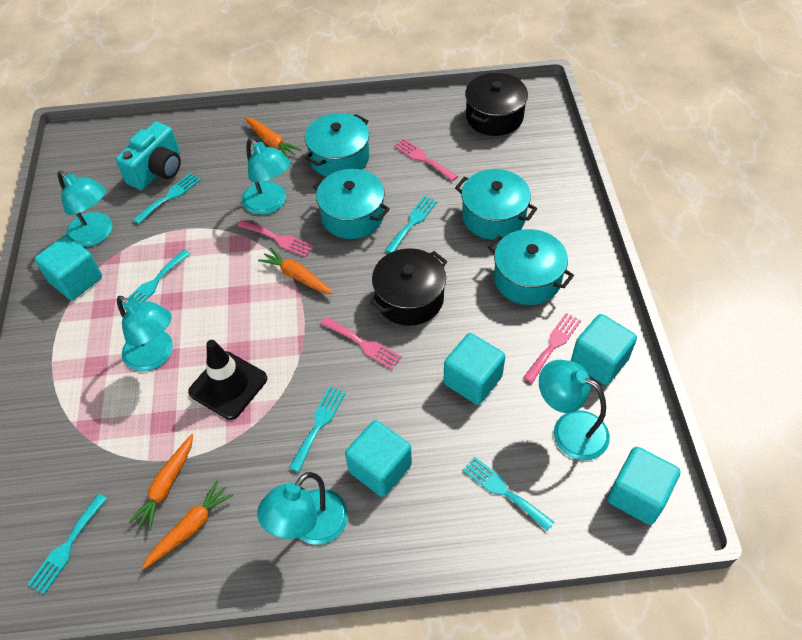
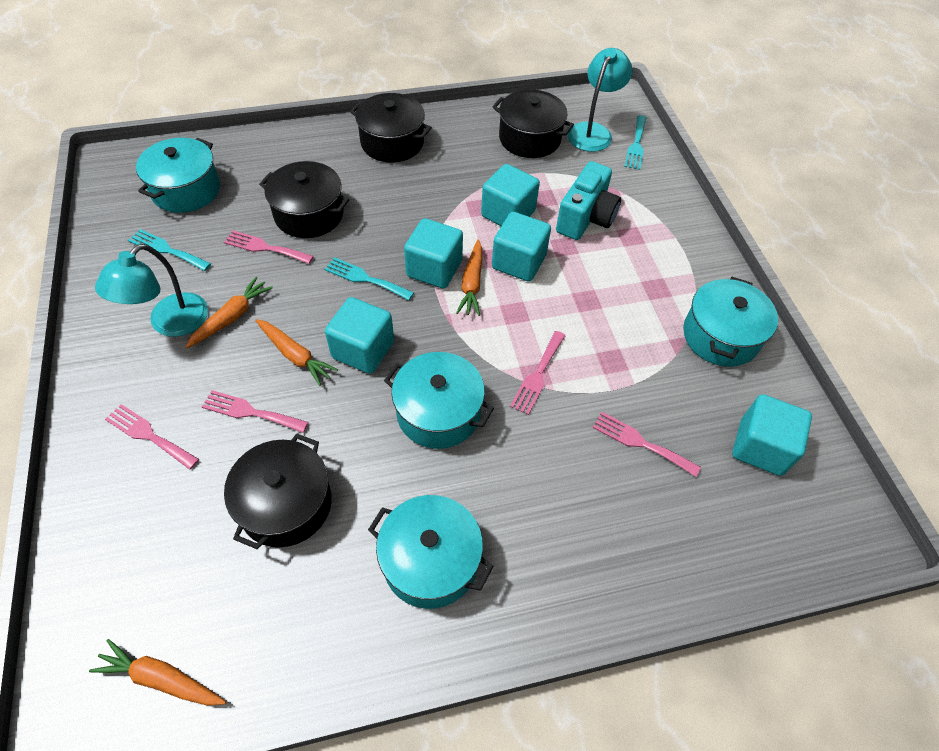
black pot: [370,248,447,326] [465,73,528,136] = 2 -> [224,434,332,549] [259,161,349,238] [350,93,432,162] [492,90,574,158] = 4
black traffic cone: [188,340,267,420] = 1 -> none = 0
pink fork: [238,219,314,257] [321,317,402,370] [394,138,458,181] [523,313,581,383] = 4 -> [105,404,199,470] [202,390,308,433] [224,230,314,264] [510,331,566,415] [592,412,701,477] = 5
turquoise fork: [28,494,107,594] [122,250,190,306] [133,173,201,224] [289,386,346,472] [385,196,437,253] [462,456,554,531] = 6 -> [128,229,211,271] [324,257,414,300] [625,115,646,170] = 3
turquoise lamp: [58,171,112,247] [117,296,173,371] [242,138,291,215] [257,472,348,545] [539,360,610,461] = 5 -> [95,244,208,337] [567,48,632,152] = 2

